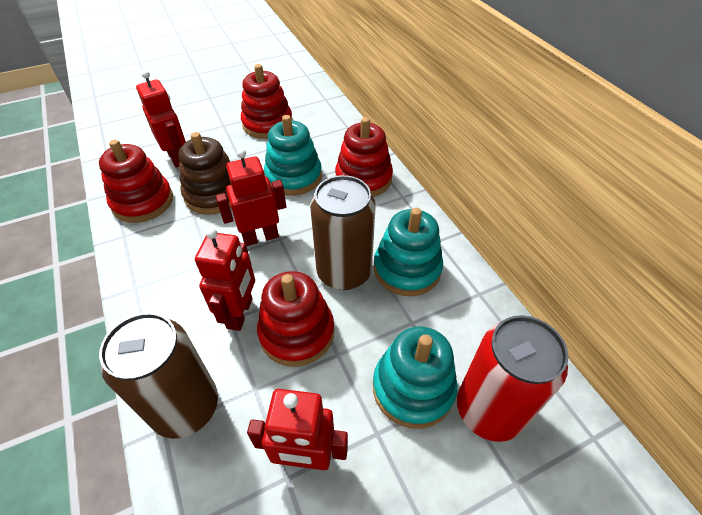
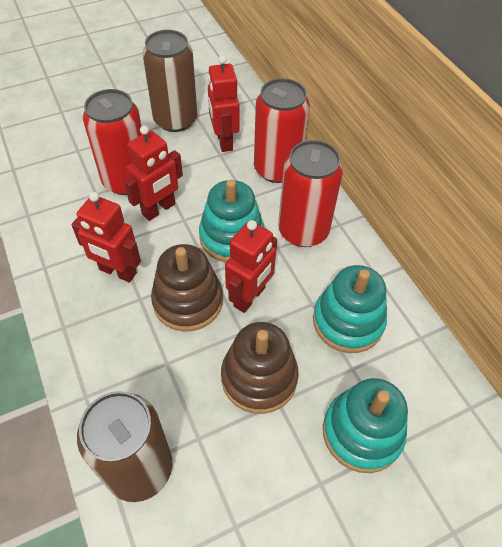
brown stacking toy: [178,132,231,215] = 1 -> [151,244,223,331] [221,322,299,414] = 2
red can: [457,315,569,442] = 1 -> [83,89,142,195] [254,78,310,183] [278,140,343,247] = 3
red stacking toy: [99,140,173,223] [241,64,292,139] [257,271,334,367] [335,117,393,197] = 4 -> none = 0

